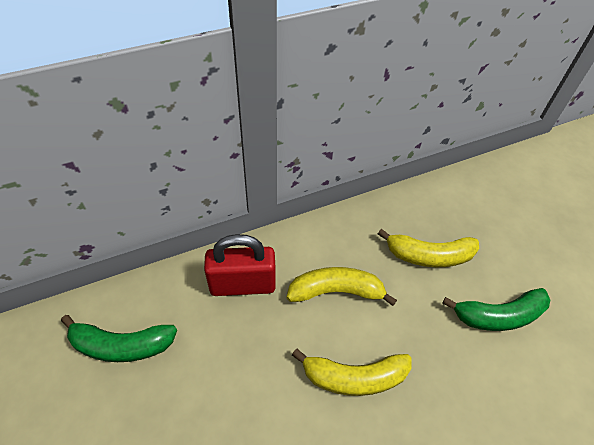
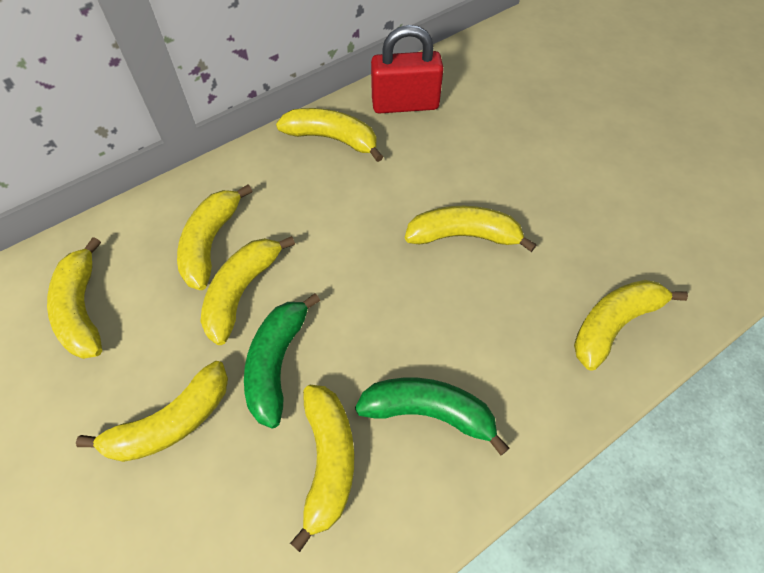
yellow banana: [287,267,397,306] [292,349,412,396] [378,229,479,267] = 3 -> [47,237,102,359] [76,361,228,462] [177,184,253,290] [200,236,295,345] [276,108,383,162] [290,385,354,552] [405,206,536,252] [574,280,688,370] = 8

